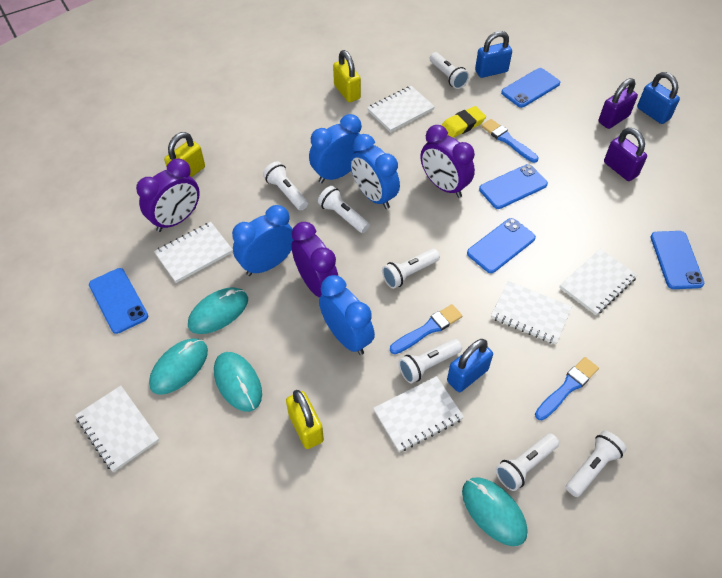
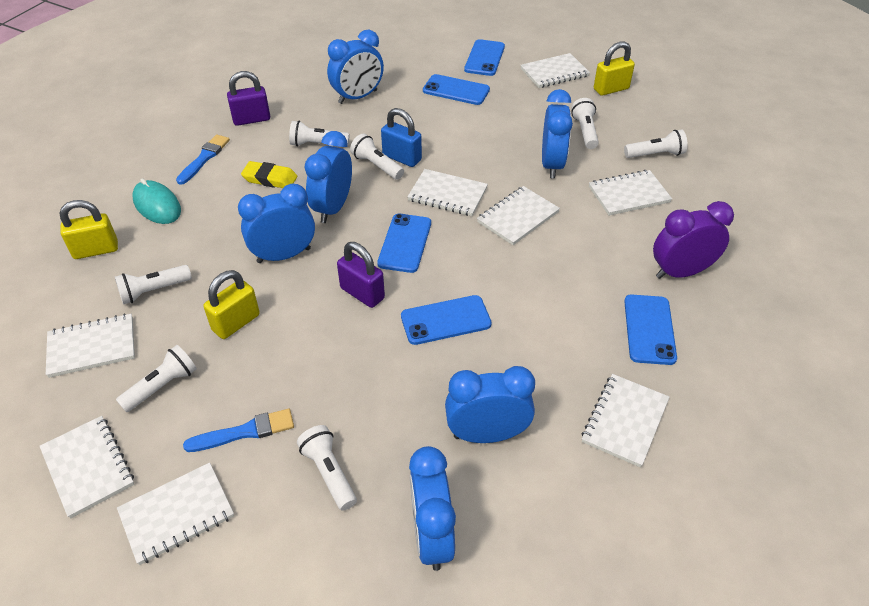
blue brush: [390,304,462,354] [481,119,538,163] [535,357,599,420] = 3 -> [176,134,230,185] [183,409,294,452] = 2
blue clock: [232,205,293,276] [309,114,362,183] [319,275,375,355] [350,134,400,209] = 4 -> [238,184,315,263] [304,131,352,223] [327,30,384,104] [409,446,456,571] [445,366,535,443] [542,89,573,178] = 6
blue padlock: [447,339,493,392] [475,31,512,78] [637,72,680,124] = 3 -> [381,108,422,167] = 1
purple clock: [136,159,200,232] [291,222,338,297] [421,125,475,198] = 3 -> [653,201,734,279] = 1
turquoise mouse: [149,339,208,395] [188,287,248,334] [214,352,262,412] [462,477,527,546] = 4 -> [132,179,181,224] = 1
white notebook: [75,386,159,472] [154,222,233,283] [367,86,435,132] [373,376,464,452] [491,281,572,345] [559,249,637,315] = 6 -> [39,416,134,519] [46,313,135,378] [117,463,234,565] [407,169,488,216] [477,186,560,245] [521,53,590,88] [581,374,670,467] [589,170,672,215] = 8

